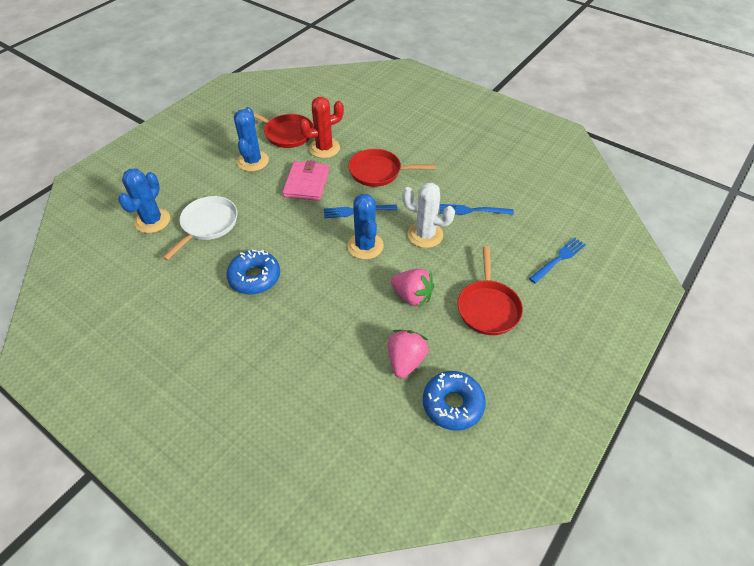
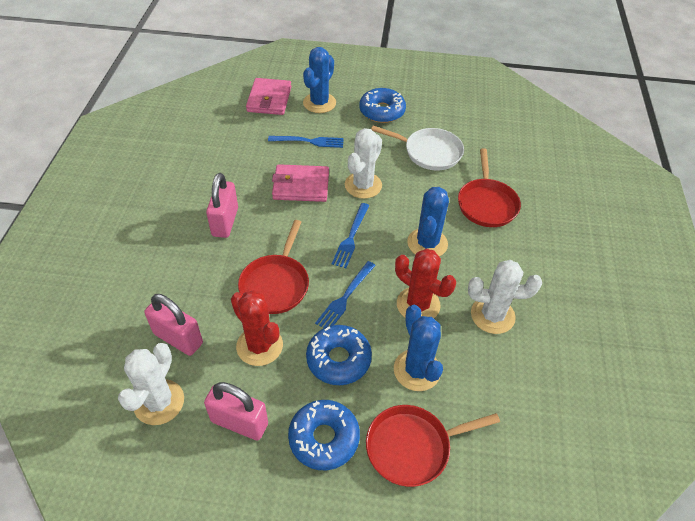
blue donut: [226,250,280,294] [423,371,486,431] = 2 -> [288,400,360,470] [306,325,372,385] [359,88,406,123] = 3
pink padlock: none = 0 -> [144,294,203,356] [204,382,268,441] [206,173,238,238] = 3
pink strawberry: [388,330,428,378] [391,269,434,308] = 2 -> none = 0
pink wallet: [283,160,329,201] = 1 -> [246,78,291,115] [272,164,329,202] = 2
red cactus: [299,97,344,158] = 1 -> [231,290,283,366] [395,249,456,318] = 2
white cactus: [402,183,455,248] = 1 -> [118,343,184,425] [345,128,382,199] [468,260,542,334] = 3

